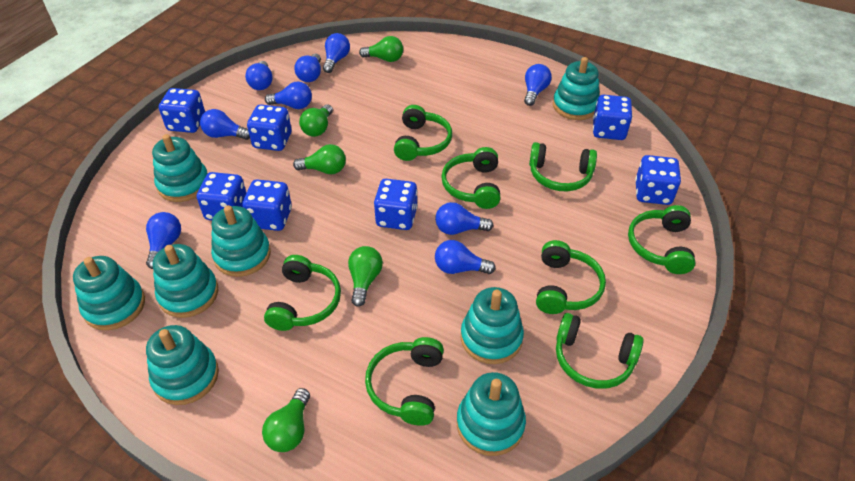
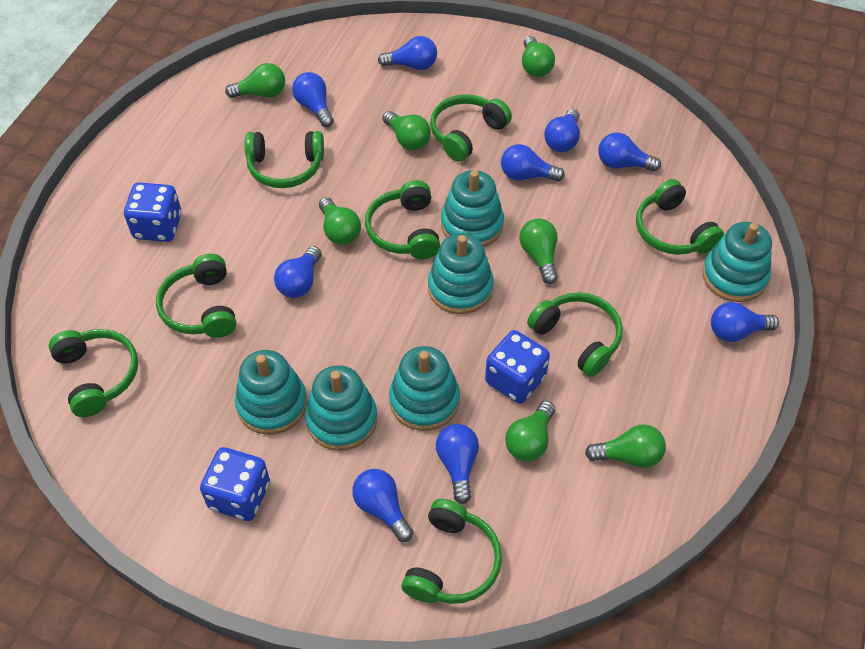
blue dice: [159,88,205,133] [197,172,246,220] [242,179,292,231] [247,104,292,151] [374,179,418,230] [593,95,632,140] [635,155,681,205] = 7 -> [124,182,182,242] [200,447,270,521] [485,330,550,404] = 3
green light bulb: [262,388,310,452] [293,144,346,174] [299,104,333,137] [348,246,383,307] [359,36,403,62] = 5 -> [225,63,285,98] [319,197,361,245] [383,111,431,150] [505,401,555,461] [519,218,557,284] [522,36,555,77] [585,424,666,468] = 7
turquoise stacking toy: [73,256,145,330] [146,325,219,405] [152,134,208,202] [153,244,218,318] [211,205,271,277] [457,372,526,456] [461,287,524,364] [553,57,600,120] = 8 -> [235,350,307,435] [305,365,377,451] [389,346,460,431] [428,233,494,314] [441,170,504,247] [702,222,772,302] = 6

